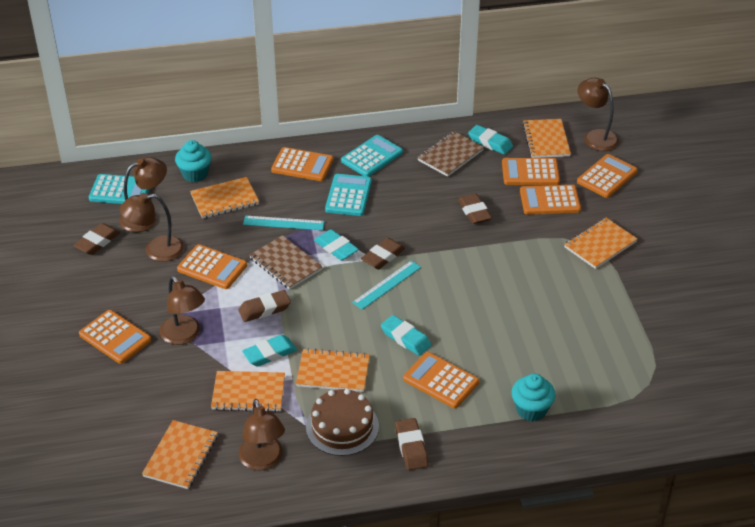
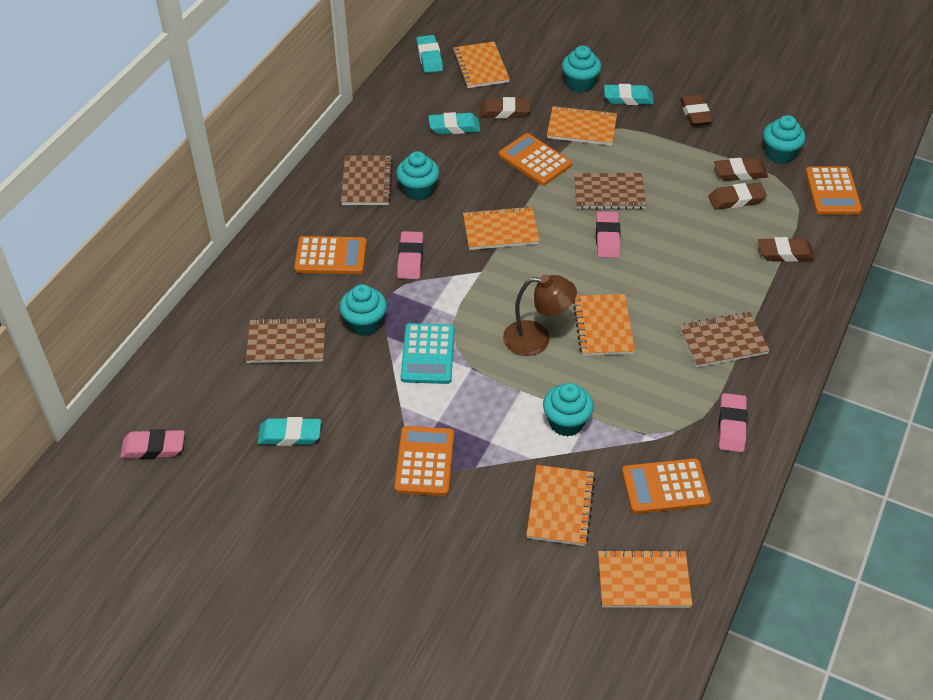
brown cake: [306,388,379,456] = 1 -> none = 0
brown lamp: [119,157,167,232] [120,193,184,262] [159,276,205,345] [238,399,285,470] [577,78,619,151] = 5 -> [503,274,577,356] = 1
brown notebook: [250,235,323,290] [417,131,484,177] = 2 -> [246,317,326,363] [341,155,393,205] [574,173,646,210] [679,312,770,367] = 4
orange calculator: [79,310,151,364] [177,244,247,289] [271,147,333,181] [403,352,479,408] [502,158,560,185] [520,185,581,214] [577,154,638,198] = 7 -> [294,236,367,274] [394,426,454,496] [499,133,572,185] [622,458,711,514] [805,166,862,215] = 5
pink eraser: none = 0 -> [120,429,185,459] [397,231,423,279] [596,211,621,258] [718,393,748,452] = 4
turquoise calculator: [89,174,150,204] [325,174,372,216] [341,135,403,177] = 3 -> [401,323,455,384] = 1
turquoise cupcake: [175,140,212,182] [511,374,556,422] = 2 -> [340,284,387,336] [396,151,439,201] [543,383,594,437] [562,45,602,93] [763,115,806,164] = 5
turquoise ruler: [243,216,325,230] [352,260,421,310] = 2 -> none = 0

